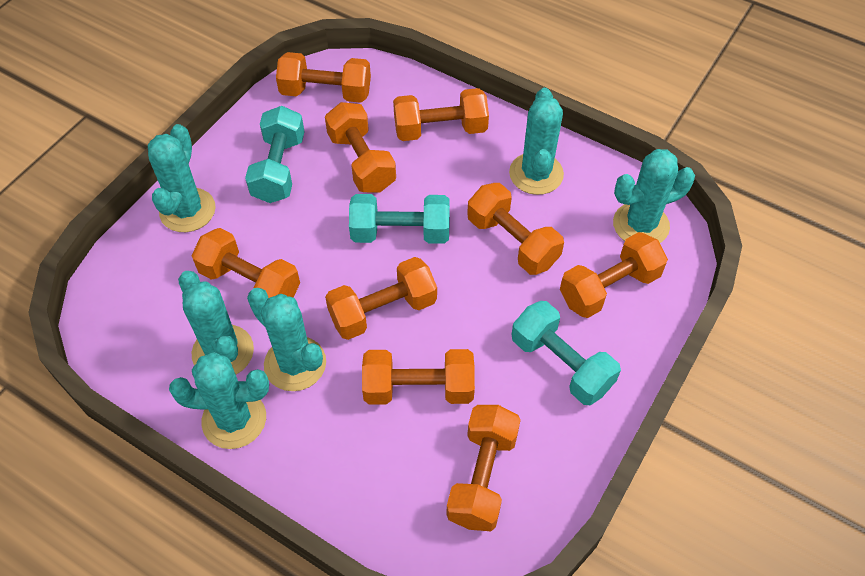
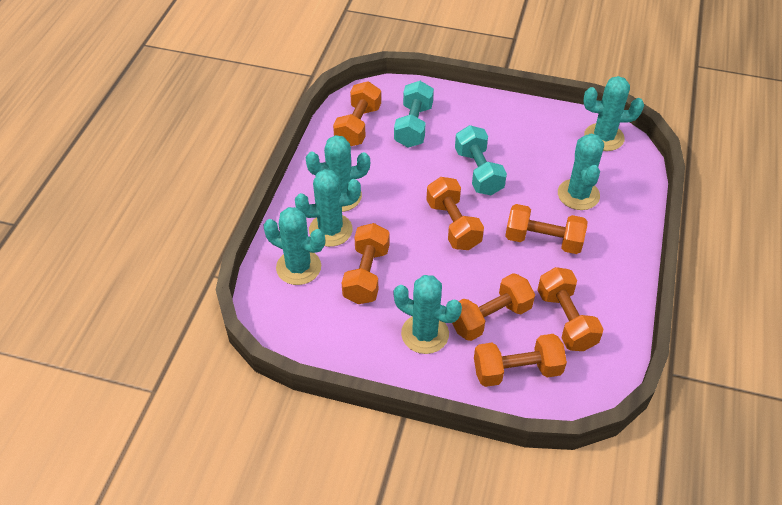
orange dumbbell: [191,228,300,298] [276,52,371,103] [325,102,396,193] [325,257,437,340] [362,349,475,405] [393,88,489,141] [446,405,521,531] [467,183,564,275] [560,232,668,318] = 9 -> [333,81,381,146] [342,223,390,304] [426,177,484,250] [452,273,535,341] [474,334,567,387] [505,204,588,254] [537,267,603,351] = 7
turquoise dumbbell: [245,106,305,203] [349,194,450,244] [511,301,621,405] = 3 -> [394,81,434,148] [455,125,507,195] = 2

